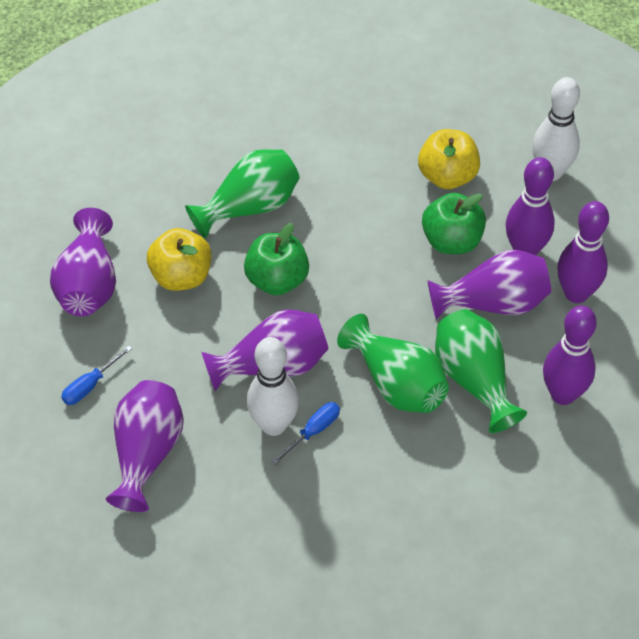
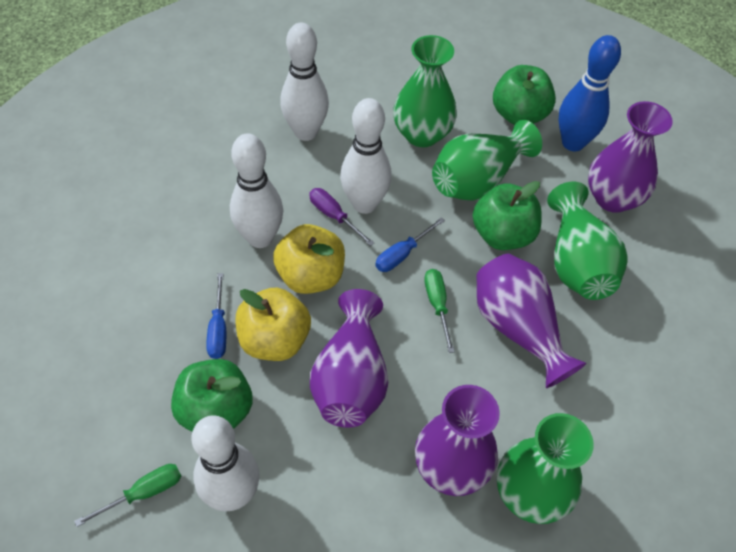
blue bowling pin: none = 0 -> [559,35,621,151] = 1
green apple: [244,223,309,295] [422,193,486,254] = 2 -> [171,359,253,432] [472,181,542,250] [493,65,556,125] = 3
green screwdriver: none = 0 -> [74,464,181,527] [424,269,455,353] = 2
green vase: [185,149,300,239] [337,314,449,413] [435,309,527,433] = 3 -> [393,35,457,147] [432,120,542,201] [497,413,594,524] [547,181,628,300] = 4
purple bowling pin: [506,157,555,255] [543,305,597,405] [557,201,609,303] = 3 -> none = 0
purple screwdriver: none = 0 -> [309,188,374,246] = 1
white bowling pin: [247,337,299,436] [532,77,580,181] = 2 -> [192,415,259,512] [230,133,283,248] [280,23,329,141] [340,98,392,214] = 4

